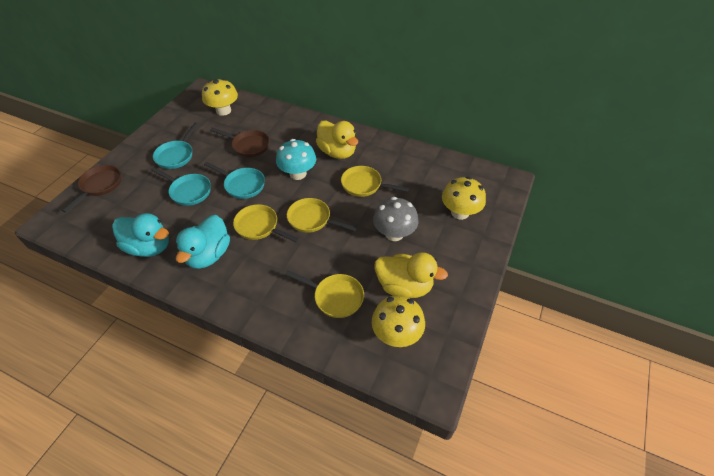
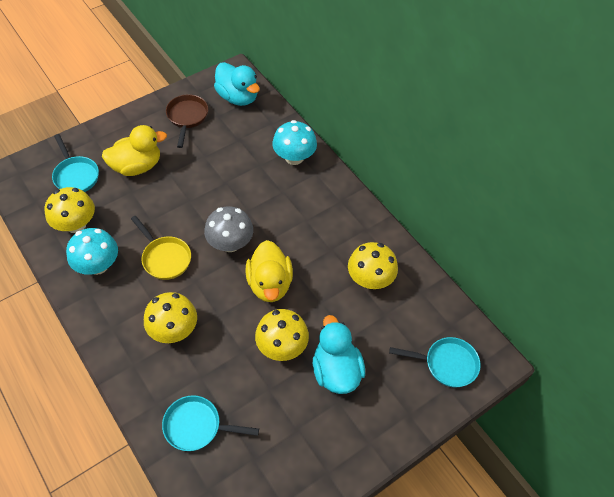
brown pan: [61,165,121,213] [210,128,270,157] = 2 -> [166,94,208,148] = 1
turquoise mushroom: [276,139,316,180] = 1 -> [66,228,118,275] [272,120,317,165] = 2
yellow mushroom: [202,79,238,116] [372,295,425,347] [442,176,486,220] = 3 -> [45,187,95,233] [144,292,197,343] [255,309,309,361] [348,242,398,289] = 4
yellow pan: [233,204,300,243] [285,270,364,318] [287,198,357,233] [341,166,409,197] = 4 -> [131,216,191,280] = 1

